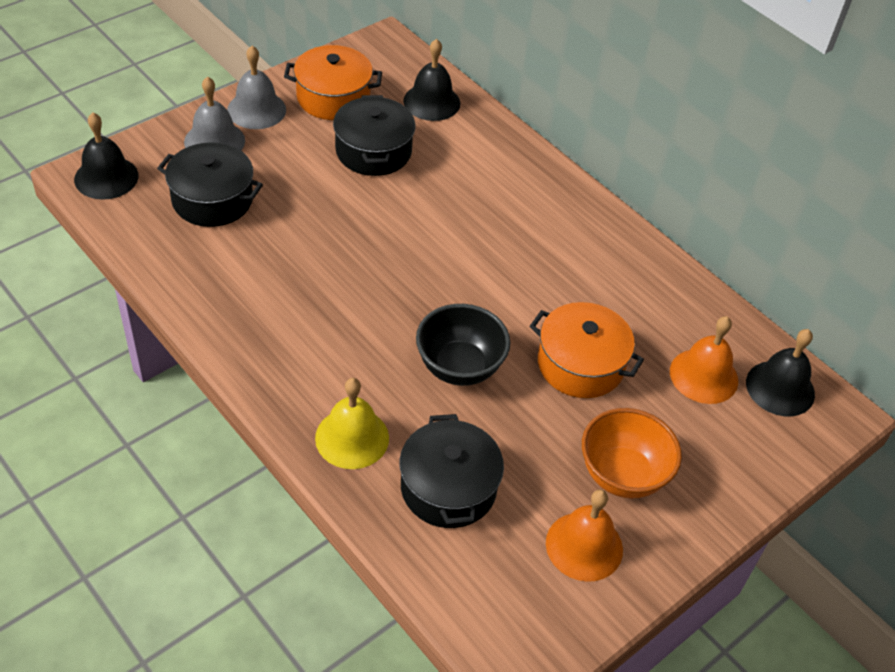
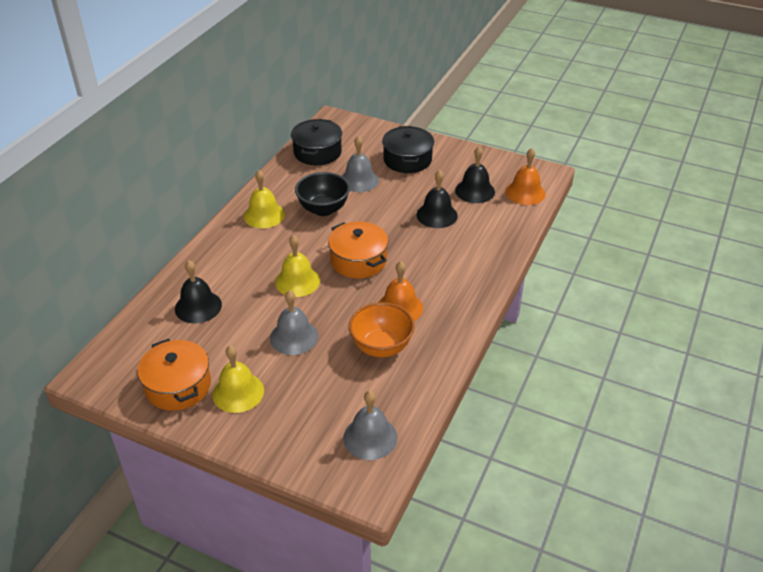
black pot: [157,142,263,227] [333,95,416,176] [400,414,504,528] = 3 -> [291,119,342,165] [382,126,434,173] = 2
grey bell: [184,76,245,150] [227,46,286,129] = 2 -> [270,290,318,355] [342,136,379,192] [343,391,397,460] = 3
yellow bell: [315,378,389,469] = 1 -> [212,346,264,413] [244,170,285,228] [275,235,320,297] = 3

